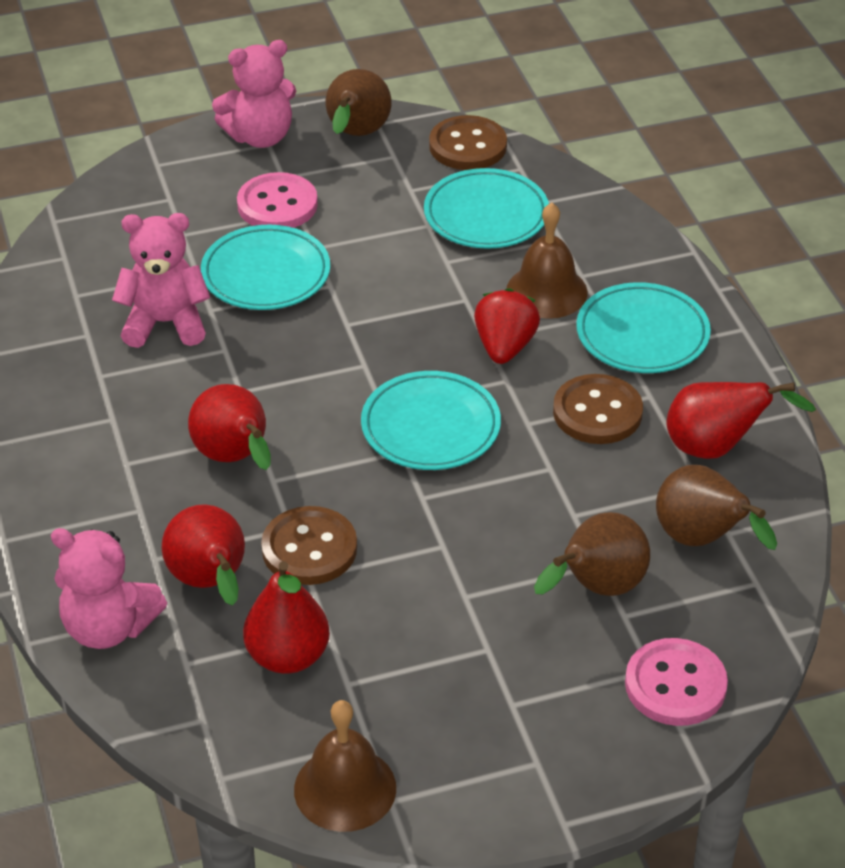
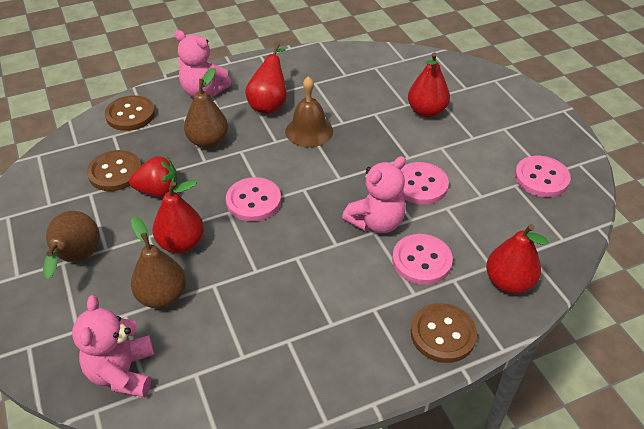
brown bell: [294,700,396,832] [507,203,588,319] = 2 -> [285,76,333,147] = 1
pink button: [237,172,318,228] [625,638,728,726] = 2 -> [226,177,281,222] [392,234,453,285] [401,162,449,205] [515,156,571,197] = 4
turquoise plate: [201,225,330,310] [361,371,501,470] [424,168,549,249] [576,282,711,373] = 4 -> none = 0

